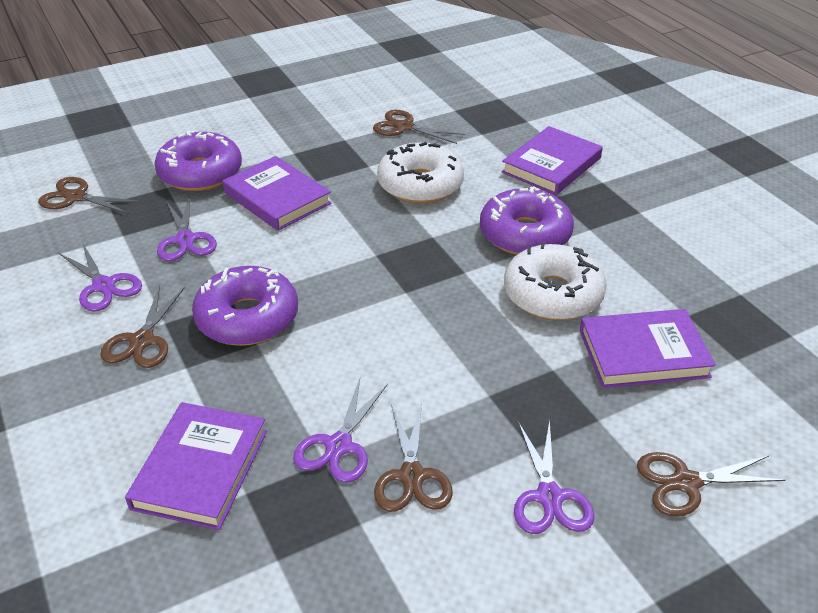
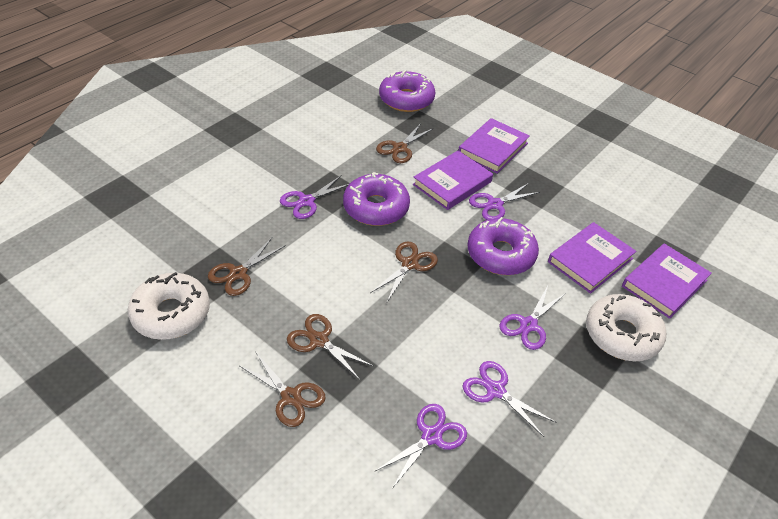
purple scissors: [59,242,142,311] [157,197,217,261] [293,379,388,483] [514,420,595,534] = 4 -> [280,175,349,219] [375,404,467,489] [462,361,555,437] [469,183,540,220] [499,286,566,350] = 5

